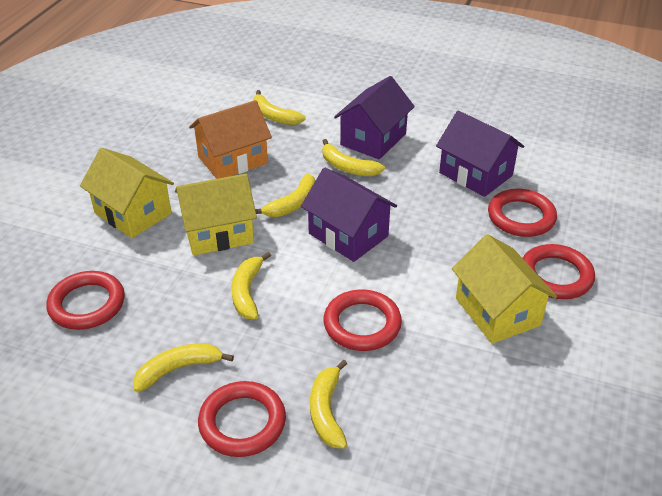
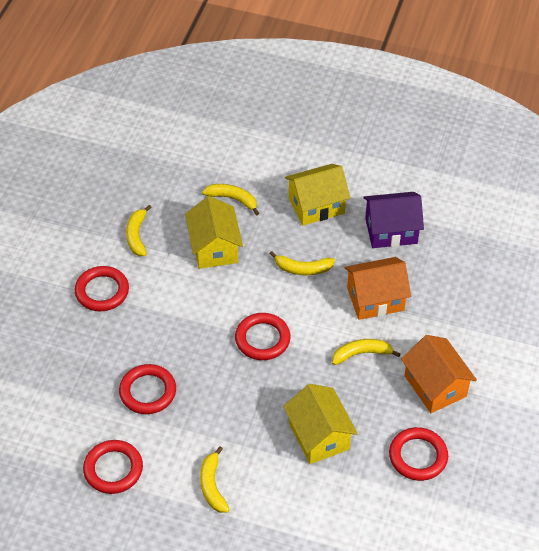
orange house: [189,100,272,179] = 1 -> [344,257,411,320] [401,335,477,413] = 2
purple house: [301,168,397,262] [334,76,415,160] [436,111,524,197] = 3 -> [363,192,424,248] = 1
yellow banana: [133,343,234,392] [231,252,271,319] [253,90,306,125] [255,174,315,217] [310,360,347,449] [322,139,385,176] = 6 -> [126,205,152,256] [200,446,230,513] [202,184,259,216] [270,251,335,275] [332,339,400,365] = 5

